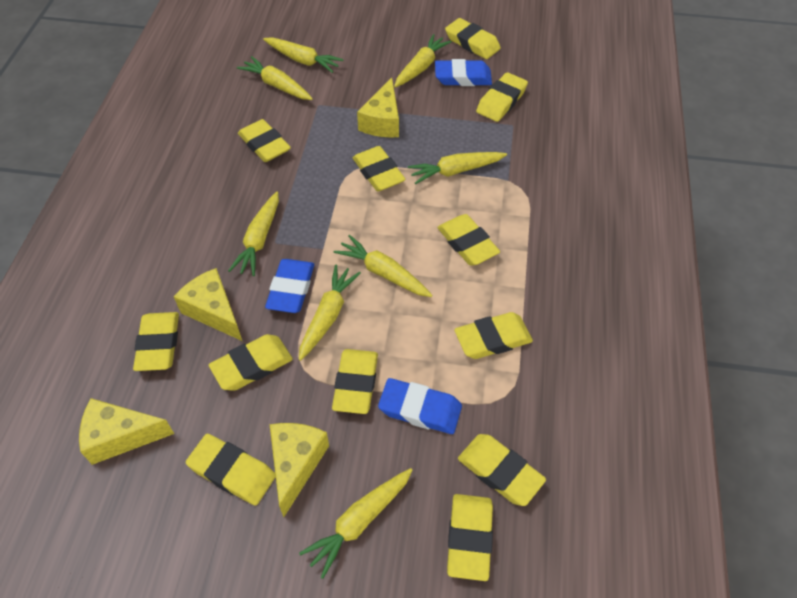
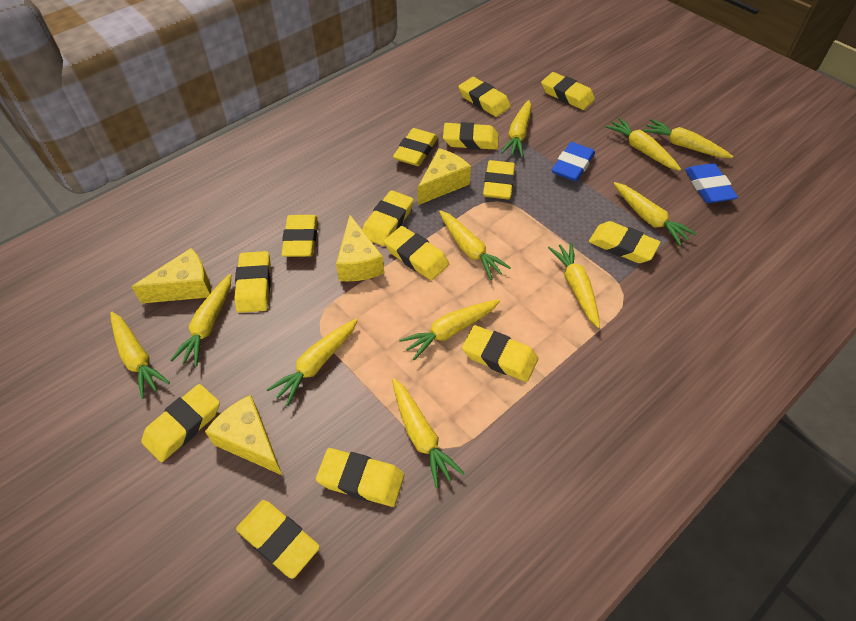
blue eraser: [265,259,314,313] [378,378,462,434] [435,59,492,86] = 3 -> [552,142,595,182] [685,163,738,203] = 2
yellow carrot: [228,192,279,276] [237,56,313,100] [263,37,344,73] [299,265,361,361] [299,468,413,579] [333,235,432,297] [394,34,452,87] [408,152,507,184] = 8 -> [110,312,170,399] [170,274,231,366] [267,318,358,406] [392,378,464,488] [399,300,500,360] [439,210,511,280] [501,100,532,158] [548,242,600,328] [605,118,681,171] [613,182,697,246] [643,119,733,158] = 11
yellow eraser: [133,312,179,371] [186,434,276,506] [209,334,293,391] [238,119,291,162] [332,349,378,414] [353,146,406,191] [437,214,500,266] [445,18,501,59] [447,494,493,581] [454,312,533,359] [458,434,546,506] [476,72,528,122] = 12 -> [141,384,220,462] [234,251,271,313] [236,500,320,579] [282,215,318,257] [316,448,404,507] [363,190,414,246] [384,226,449,280] [393,128,438,166] [443,122,499,150] [458,77,511,117] [462,325,538,382] [483,160,515,199] [541,72,595,110] [589,221,661,263] = 14

